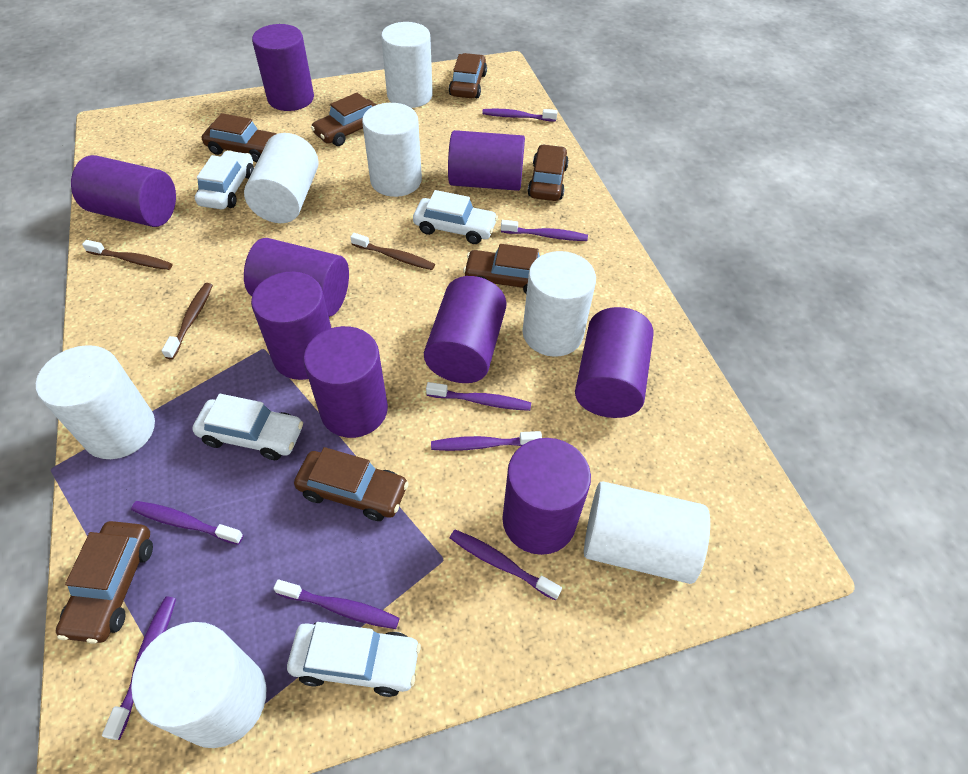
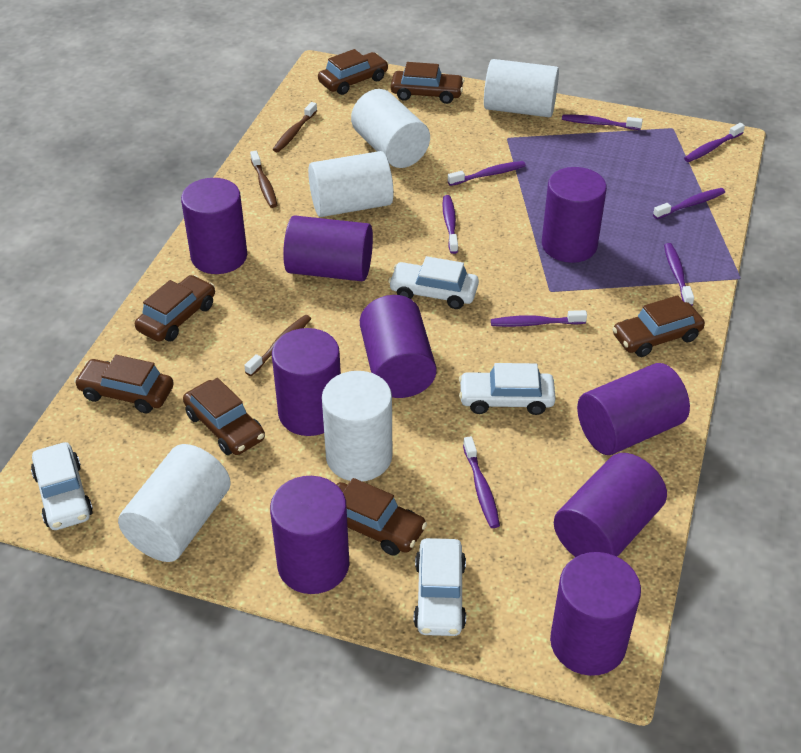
white cylinder: [36,345,155,459] [131,622,266,748] [244,133,319,223] [362,103,422,197] [381,22,433,108] [522,251,596,357] [584,481,710,584] = 7 -> [118,444,231,562] [308,151,394,217] [322,371,392,481] [351,89,430,168] [484,59,559,117] = 5

